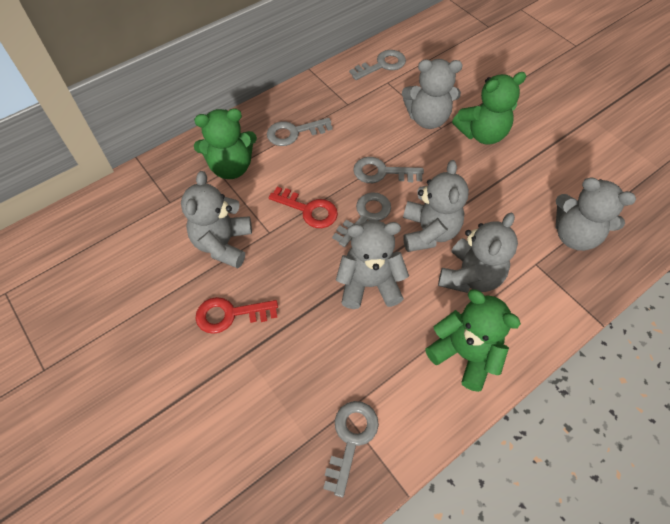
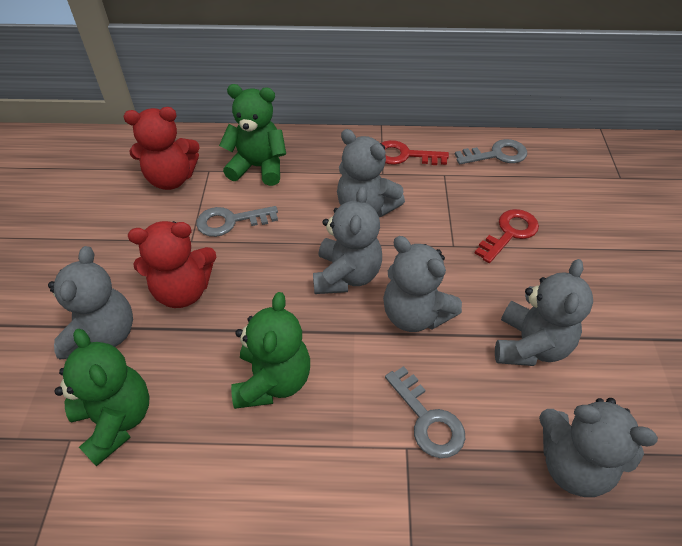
grey key: [267,118,333,146] [323,401,379,498] [332,192,391,247] [349,50,406,80] [353,157,424,183] = 5 -> [196,206,278,237] [385,366,465,458] [455,139,527,164] = 3
red teddy bear: none = 0 -> [124,107,200,190] [128,221,216,308] = 2

